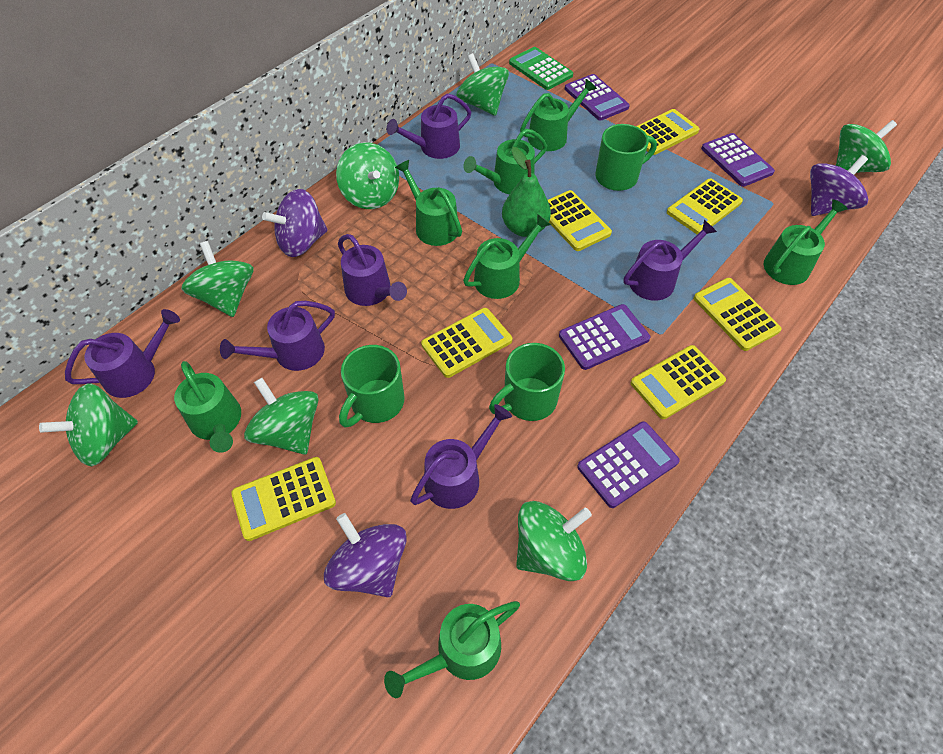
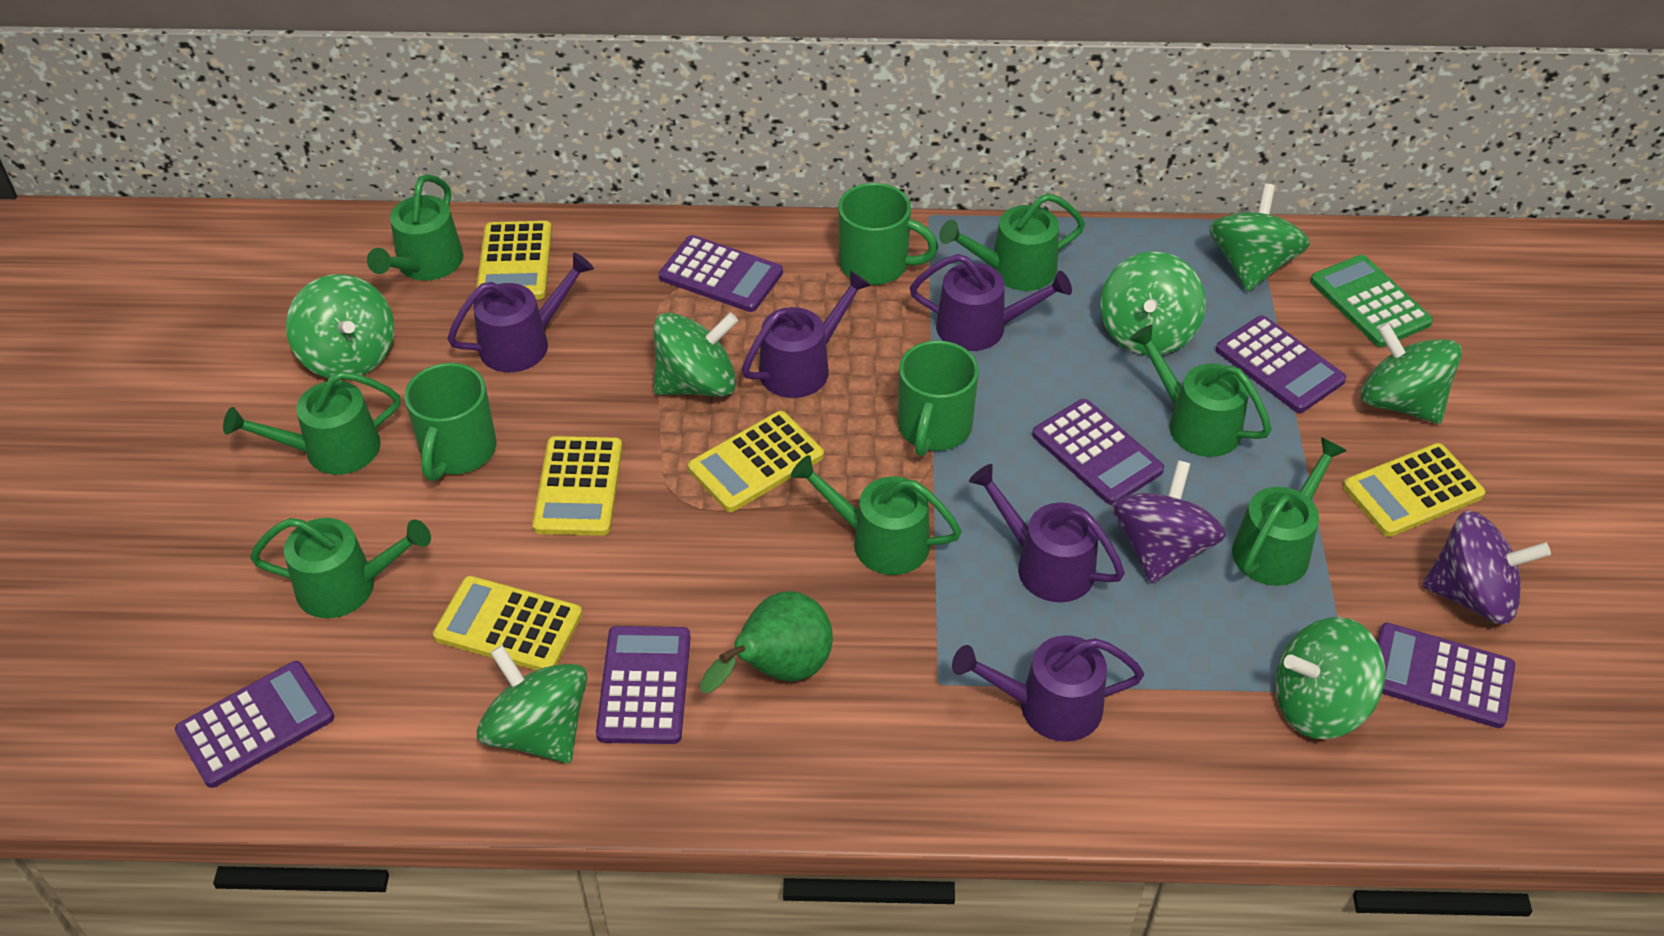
purple calculator: [559,304,651,370] [565,74,630,121] [577,421,680,508] [701,133,775,187] = 4 -> [175,661,334,788] [596,626,691,744] [659,235,783,312] [1032,399,1164,505] [1216,316,1346,413] [1377,623,1515,728] = 6
purple spinning top: [262,189,328,257] [324,513,407,597] [810,155,868,216] = 3 -> [1112,460,1226,584] [1423,511,1551,624] = 2
purple watering can: [65,309,180,398] [220,301,335,371] [338,234,407,306] [387,94,471,159] [410,404,512,509] [624,220,717,301] = 6 -> [447,253,594,372] [742,270,871,398] [910,254,1072,351] [952,635,1144,742] [969,464,1125,602] = 5
yellow calculator: [231,457,336,541] [421,308,512,378] [548,190,612,251] [631,345,726,419] [636,109,700,155] [667,179,743,234] [694,278,782,351] = 7 -> [433,576,582,670] [476,221,552,299] [532,436,622,536] [688,411,824,512] [1343,443,1485,537] = 5

